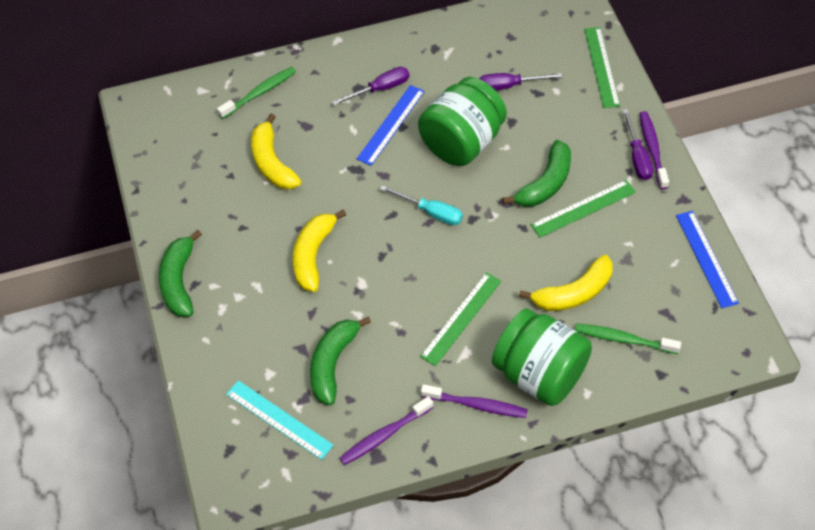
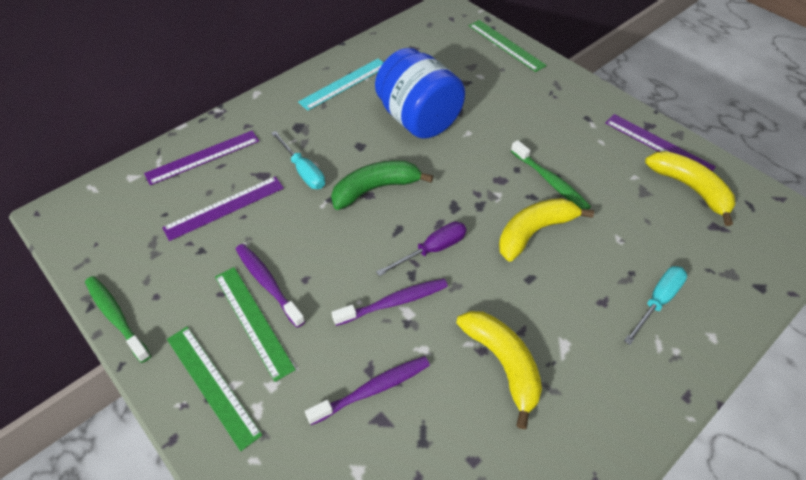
blue jar: none = 0 -> [375,48,465,139] = 1
blue ruler: [357,85,425,166] [676,211,739,308] = 2 -> none = 0
green banana: [158,230,202,317] [310,317,371,405] [502,140,571,207] = 3 -> [331,160,433,210] = 1
green jar: [418,77,507,166] [492,308,592,406] = 2 -> none = 0
purple ruler: none = 0 -> [144,130,259,185] [162,176,284,241] [605,114,716,171] = 3
purple screwdriver: [332,67,409,105] [479,73,562,91] [623,109,653,180] = 3 -> [376,222,467,276] = 1
turquoise screwdriver: [380,185,463,225] = 1 -> [271,131,325,189] [624,266,687,345] = 2

